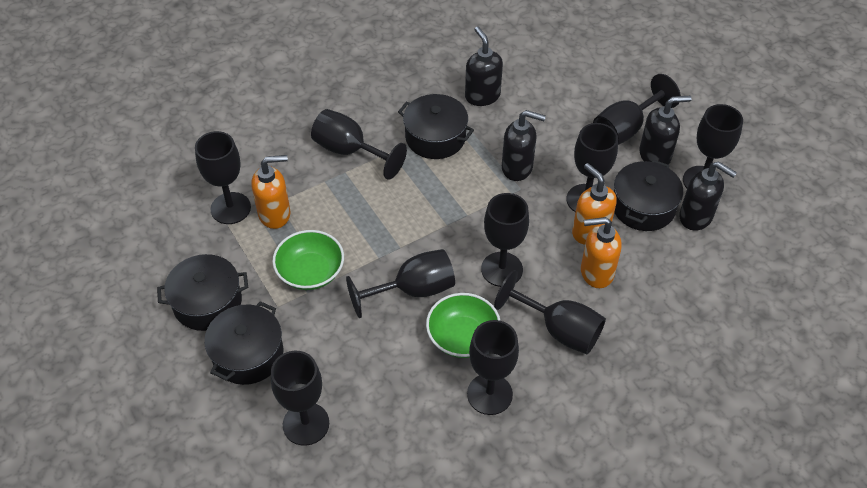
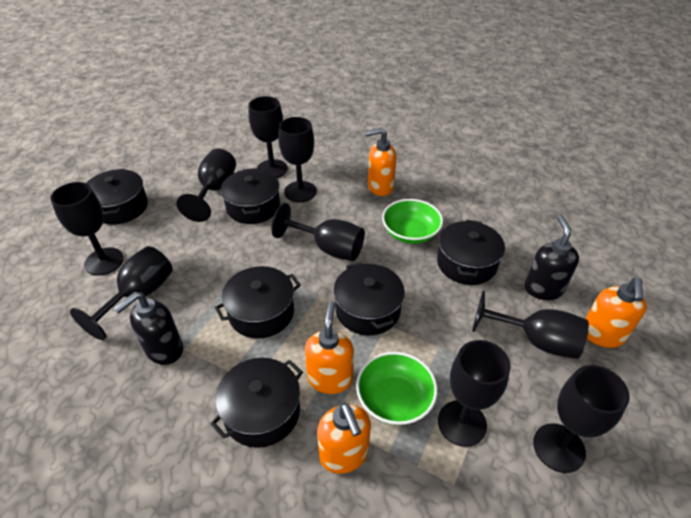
black goblet: [195,131,251,224] [271,351,329,446] [311,109,407,180] [346,249,455,318] [467,320,519,415] [481,193,529,287] [494,270,606,354] [567,123,618,212] [593,74,681,145] [683,104,743,188] = 10 -> [51,182,124,276] [70,246,173,340] [177,149,236,222] [249,96,288,178] [271,203,365,261] [278,117,317,202] [438,340,511,447] [472,290,589,359] [533,365,630,473] = 9
black pot: [157,254,248,331] [204,301,284,385] [398,94,474,159] [614,160,683,231] = 4 -> [86,169,148,225] [210,358,303,448] [215,266,301,339] [221,168,280,224] [333,262,405,335] [437,219,505,285] = 6
black soap dispenser: [465,27,503,106] [502,110,546,181] [639,96,692,165] [679,161,737,231] = 4 -> [114,292,183,365] [525,215,579,300] = 2
orange soap dispenser: [251,155,290,229] [572,163,617,245] [581,217,622,288] = 3 -> [305,301,354,394] [317,402,371,474] [365,128,397,196] [585,278,647,348] = 4

